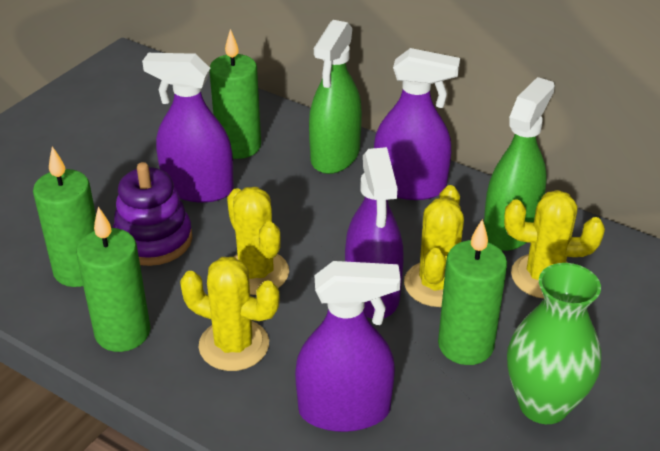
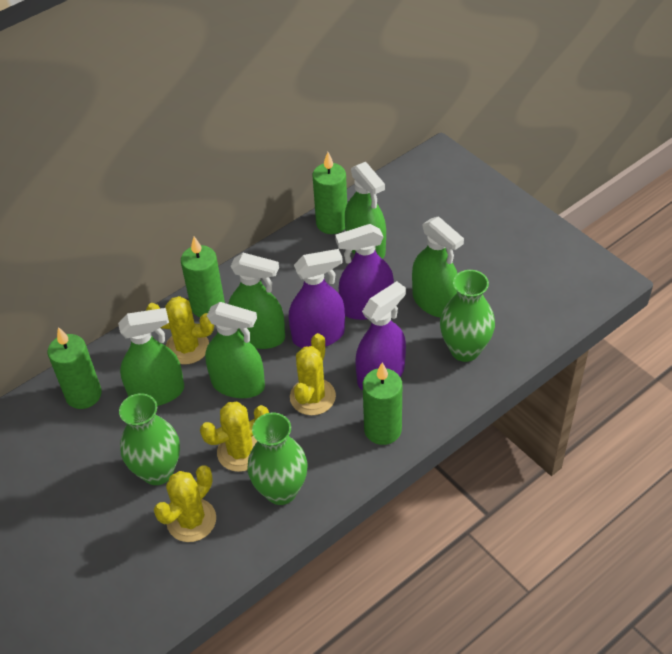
green spray bottle: [309,20,362,174] [484,77,555,251] = 2 -> [118,308,184,406] [205,302,265,398] [228,253,285,349] [345,162,386,259] [412,216,464,318] = 5
green vase: [507,263,601,424] = 1 -> [119,393,180,485] [247,413,308,505] [440,270,495,362] = 3
purple spray bottle: [142,53,234,202] [295,261,401,432] [345,147,404,319] [374,48,460,200] = 4 -> [289,249,345,348] [335,224,394,320] [356,281,406,390] = 3
purple stacking toy: [113,162,192,266] = 1 -> none = 0

